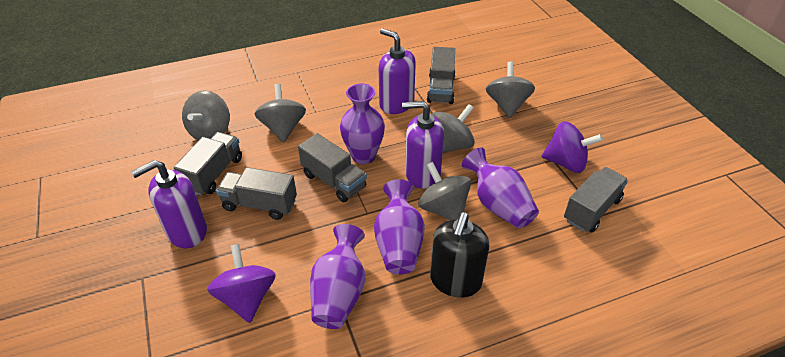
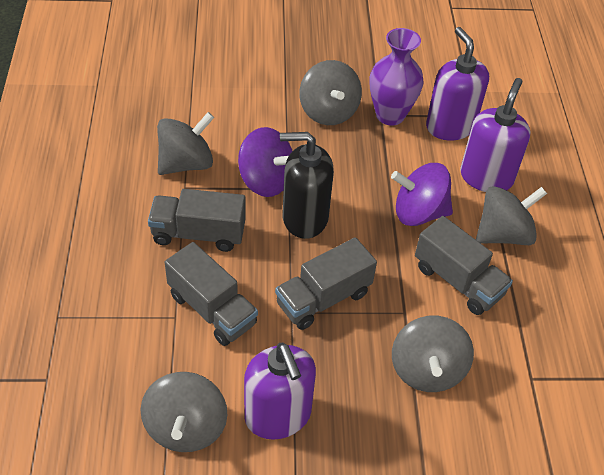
grey truck: [174,132,242,196] [216,167,297,220] [298,133,367,202] [427,47,455,104] [564,167,628,232] = 5 -> [148,189,246,252] [165,242,258,346] [275,237,377,330] [415,216,513,315] = 4
purple vase: [310,224,365,329] [340,83,385,164] [374,179,425,274] [462,147,539,229] = 4 -> [370,28,424,126] = 1

